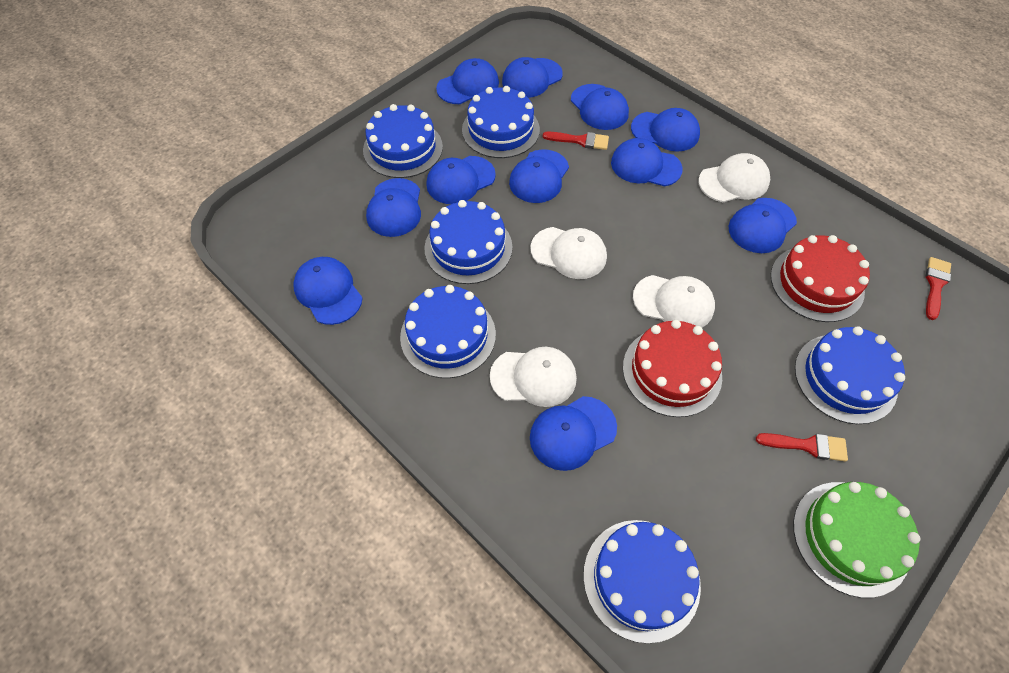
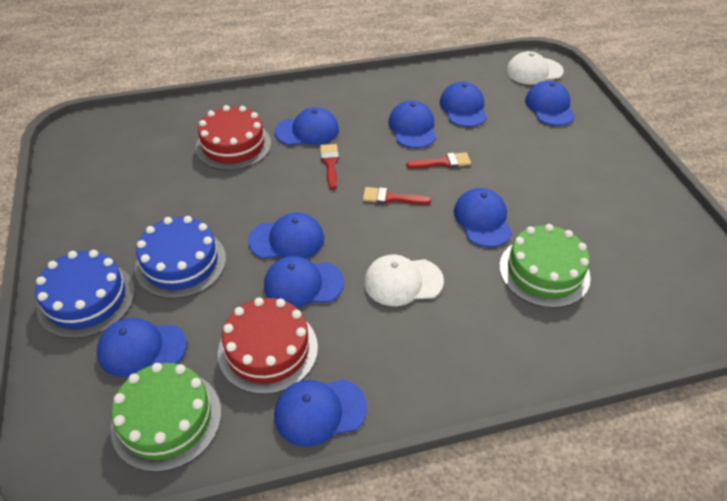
blue cake: [363,104,443,178] [400,285,496,378] [424,200,512,284] [462,86,540,158] [583,520,701,644] [795,326,905,424] = 6 -> [35,250,135,339] [135,216,226,299] = 2
blue cap: [293,257,362,325] [366,178,421,237] [426,156,496,204] [436,58,499,104] [502,57,563,98] [509,149,569,203] [530,396,617,471] [571,84,629,130] [611,138,683,187] [631,108,700,152] [729,198,797,253] = 11 -> [97,318,187,377] [248,212,324,259] [264,256,344,308] [274,379,367,447] [275,107,339,145] [388,100,436,148] [440,81,487,127] [454,188,512,247] [525,81,575,126] = 9
green cake: [793,482,920,598] = 1 -> [110,363,221,472] [499,224,591,308] = 2
white cap: [490,347,577,407] [530,227,607,279] [633,275,715,327] [698,153,770,202] = 4 -> [364,255,444,306] [506,51,564,85] = 2

